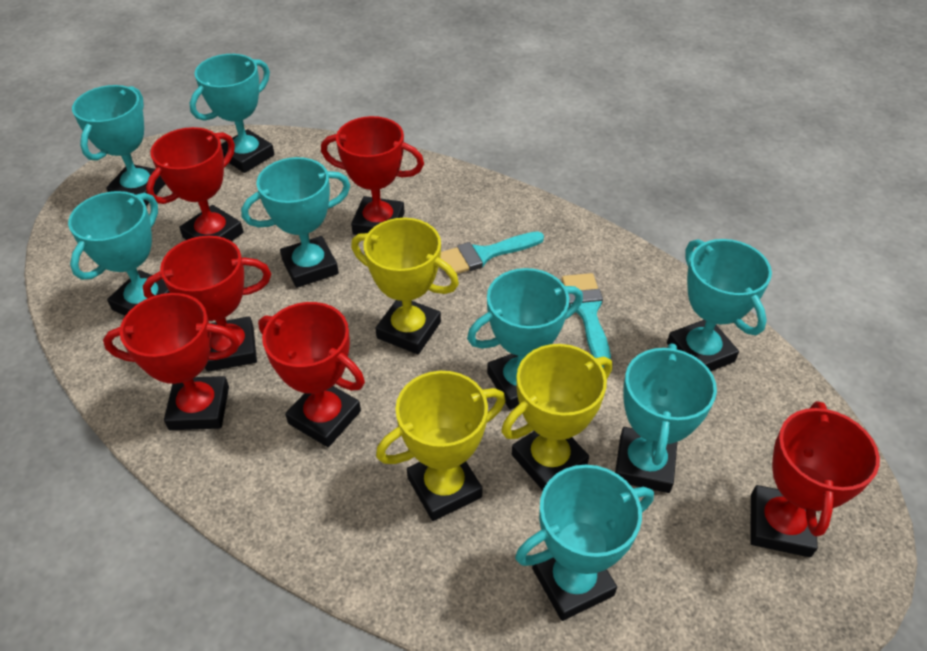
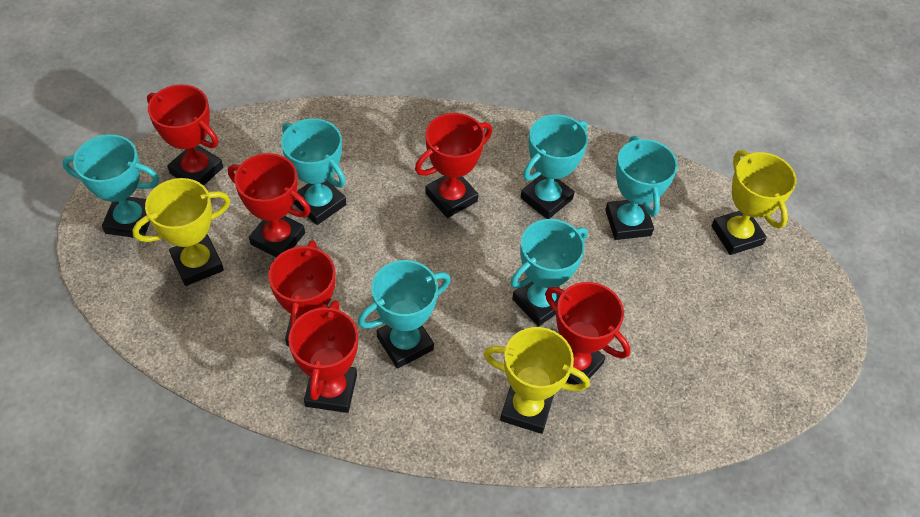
turquoise brush: [440,231,544,276] [562,273,611,368] = 2 -> none = 0
turquoise trophy: [68,191,170,316] [72,85,165,206] [189,54,275,173] [241,157,350,288] [467,268,583,409] [515,465,654,621] [615,343,717,493] [667,239,772,371] = 8 -> [62,134,159,238] [281,118,346,225] [358,260,450,368] [510,219,588,326] [521,114,588,219] [605,136,678,240] = 6

